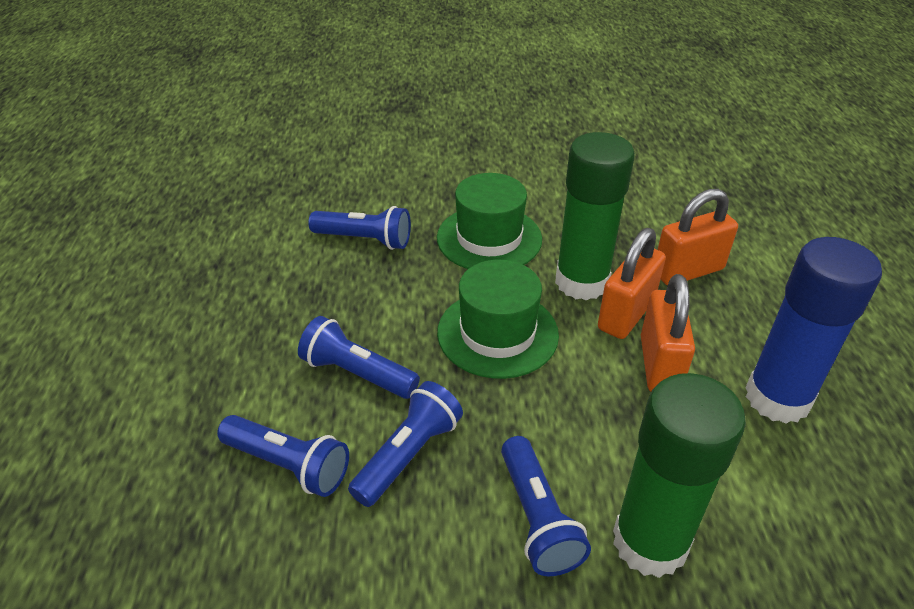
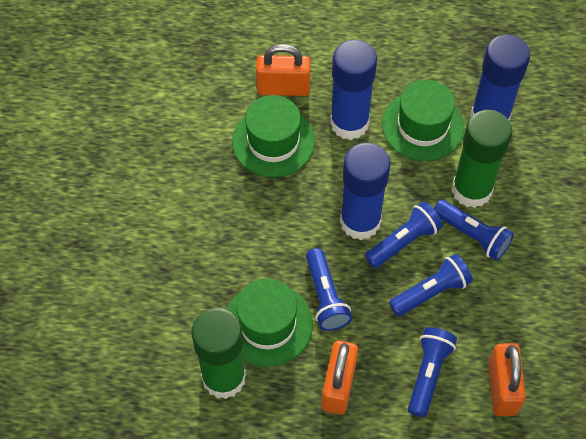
blue glue stick: [745,237,882,424] = 1 -> [330,40,377,140] [340,143,390,240] [470,34,530,121] = 3
green hat: [437,173,542,269] [437,260,559,379] = 2 -> [226,278,313,367] [232,95,315,177] [382,80,464,161] = 3

